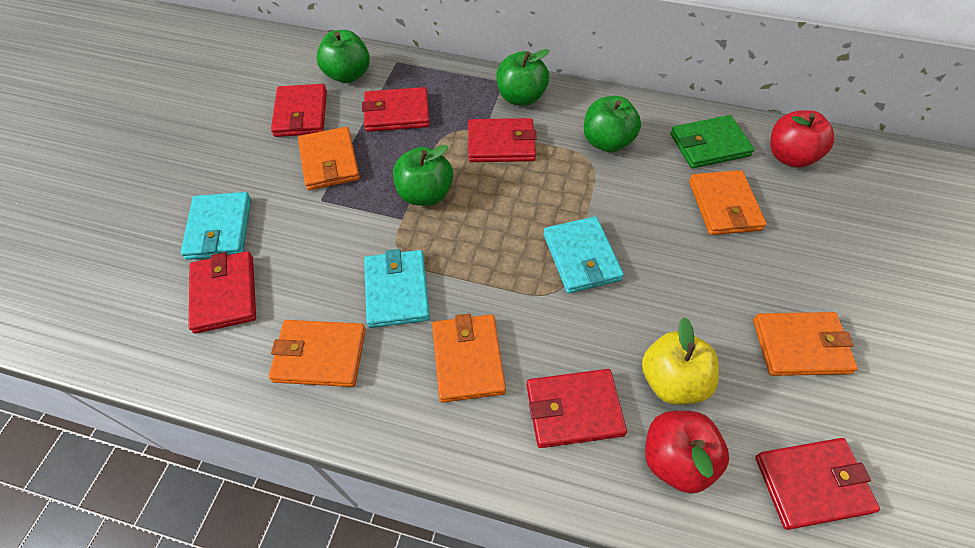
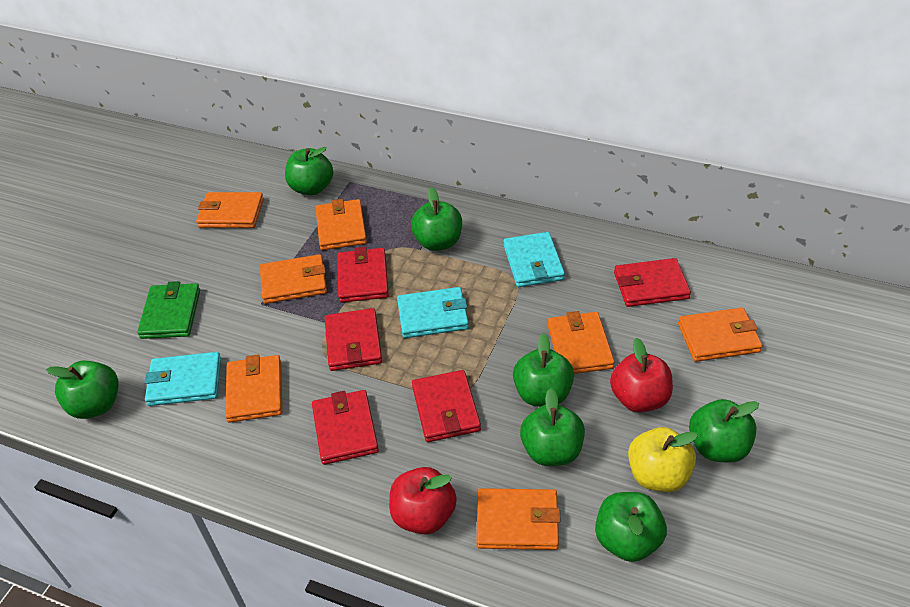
green apple: [317,30,370,83] [393,145,453,206] [496,49,550,106] [584,96,641,152] = 4 -> [46,360,119,419] [285,147,333,195] [411,187,462,251] [513,333,574,407] [520,388,585,466] [595,492,667,562] [689,399,759,463] = 7
orange wallet: [269,320,366,387] [298,127,360,190] [432,314,506,403] [689,170,767,235] [753,312,858,376] = 5 -> [196,192,264,228] [225,355,282,423] [260,254,327,304] [316,199,367,250] [476,488,560,550] [548,311,615,374] [678,308,762,362] = 7
red wallet: [188,251,256,334] [271,84,327,137] [362,87,430,132] [468,118,537,162] [526,369,627,448] [755,438,880,530] = 6 -> [312,390,379,465] [325,308,382,371] [337,247,389,303] [412,370,481,442] [614,258,691,307] = 5

